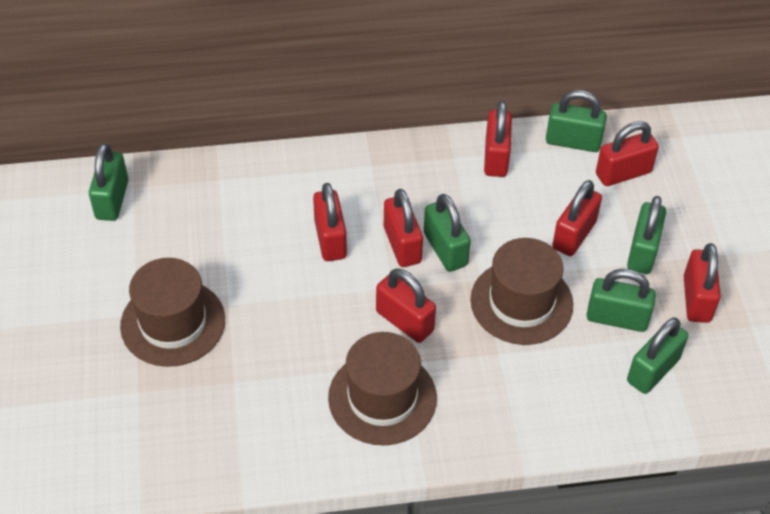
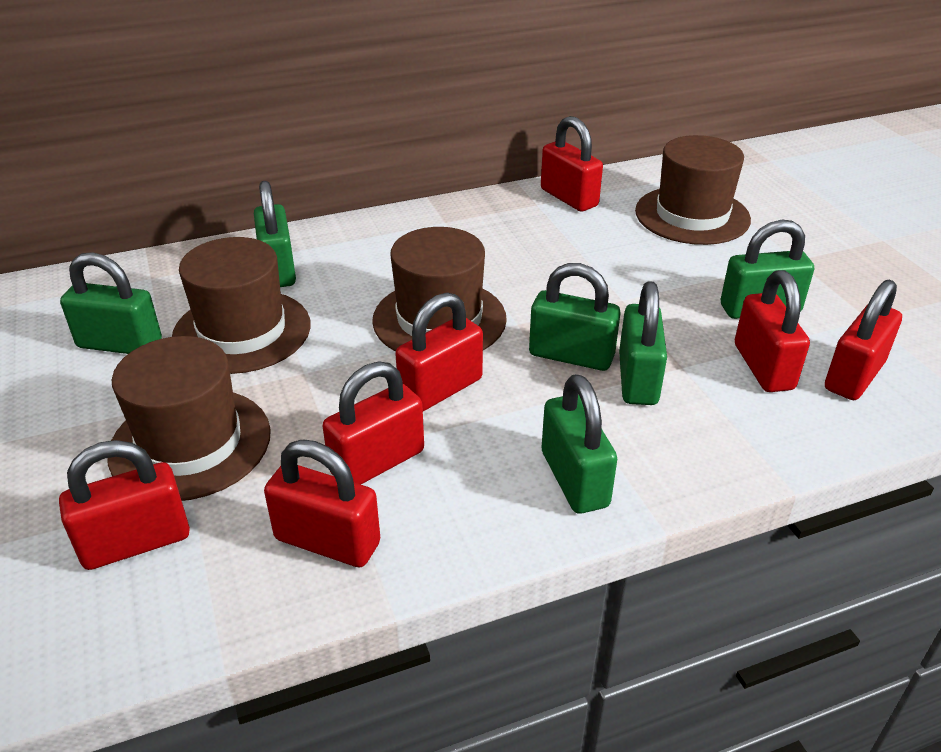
brown hat: [120,258,225,367] [328,332,437,445] [470,238,573,345] = 3 -> [107,336,271,501] [172,237,311,374] [372,227,507,352] [635,135,751,245] = 4

